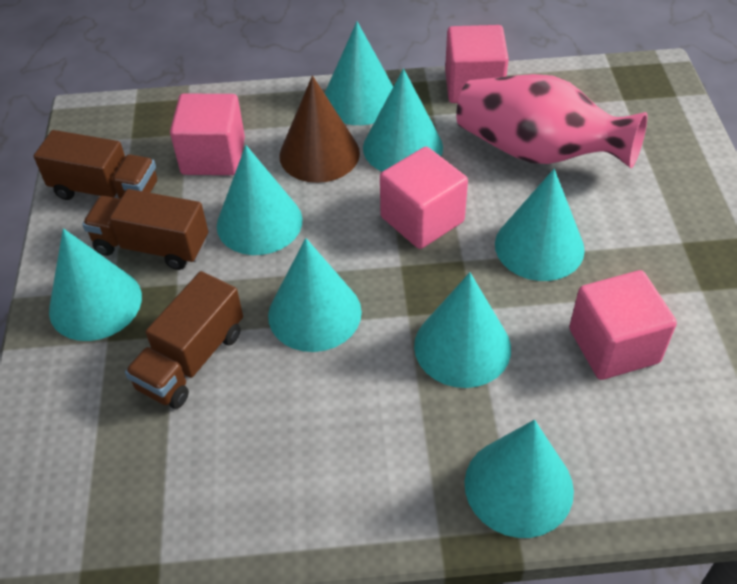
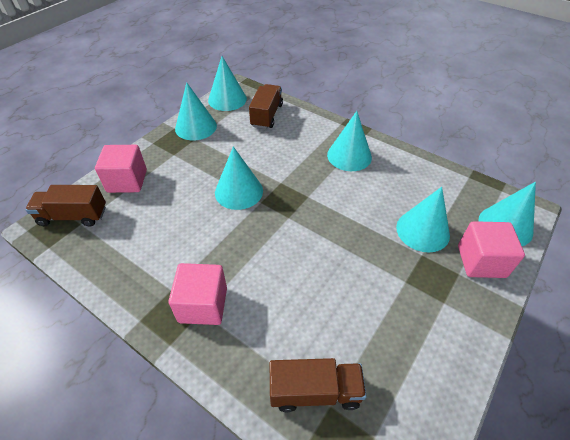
brown cone: [279,76,360,183] = 1 -> none = 0
pink cube: [170,94,245,175] [380,147,468,249] [445,25,509,103] [569,270,677,380] = 4 -> [95,145,147,193] [169,263,227,325] [458,221,525,278] = 3
pink vase: [456,74,648,168] = 1 -> none = 0
turquoise cone: [49,228,142,341] [217,145,302,255] [268,238,362,352] [324,22,393,125] [363,68,443,172] [414,272,511,388] [464,420,574,538] [495,169,585,281] = 8 -> [175,82,217,140] [208,56,247,111] [215,146,263,210] [327,111,372,171] [396,187,450,253] [478,182,536,246] = 6

